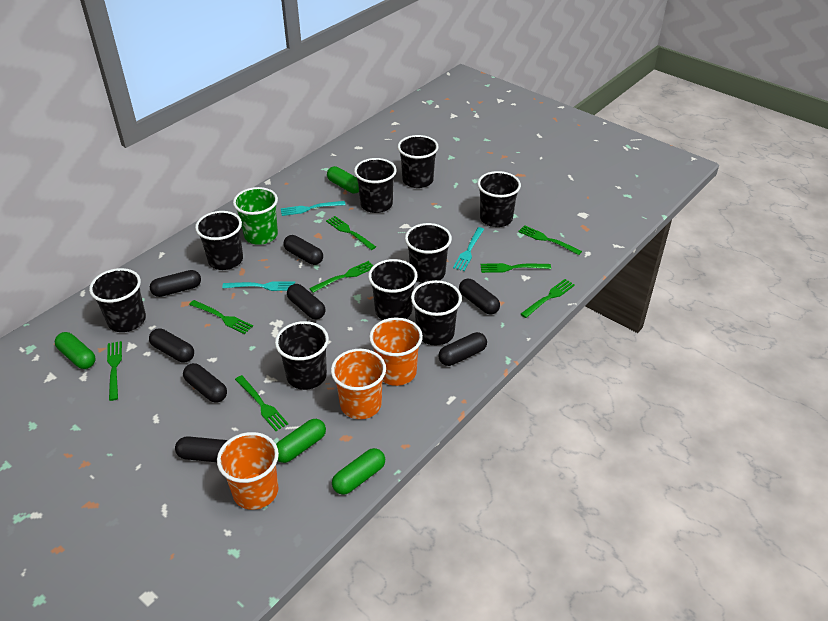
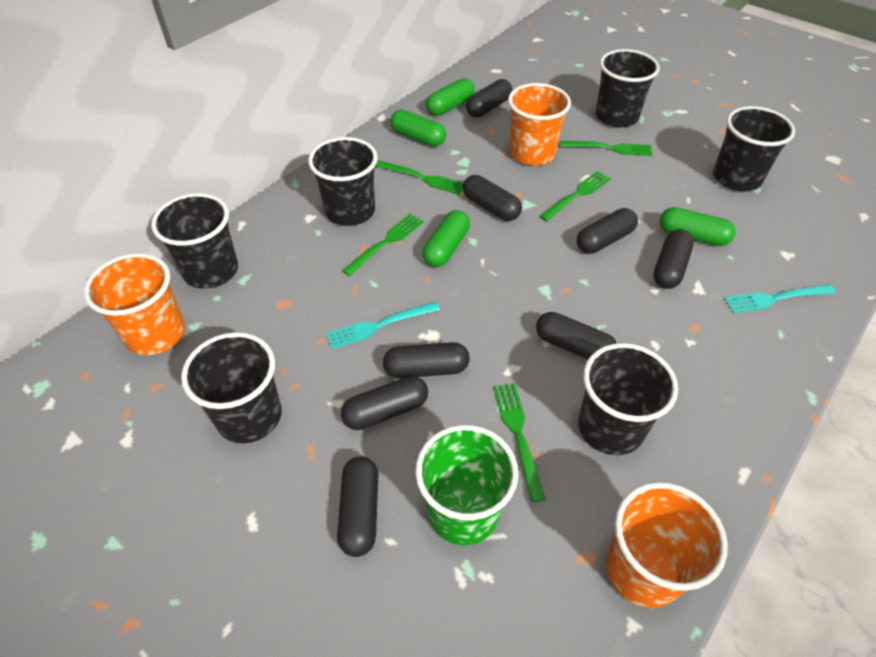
black cup: [89,268,146,332] [195,211,243,270] [275,321,329,390] [354,158,397,213] [368,259,418,320] [398,135,438,188] [405,223,452,283] [411,280,462,346] [477,171,521,227] = 9 -> [151,193,238,289] [181,332,282,443] [308,137,378,226] [578,343,678,455] [596,49,660,128] [713,106,795,191] = 6
green fork: [107,341,122,401] [189,300,253,334] [235,375,288,431] [309,261,373,293] [326,216,376,250] [481,263,551,273] [518,225,582,255] [521,279,575,318] = 8 -> [342,214,423,276] [375,161,463,195] [493,383,546,502] [540,171,611,221] [561,141,652,156] = 5
turquoise fork: [222,281,295,291] [281,201,346,216] [453,227,484,271] = 3 -> [326,302,440,350] [724,284,835,314] = 2

